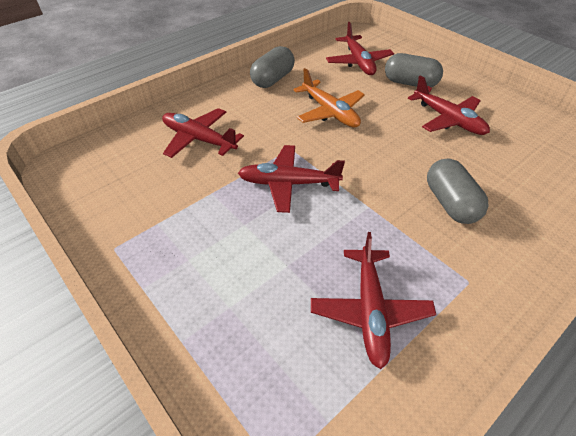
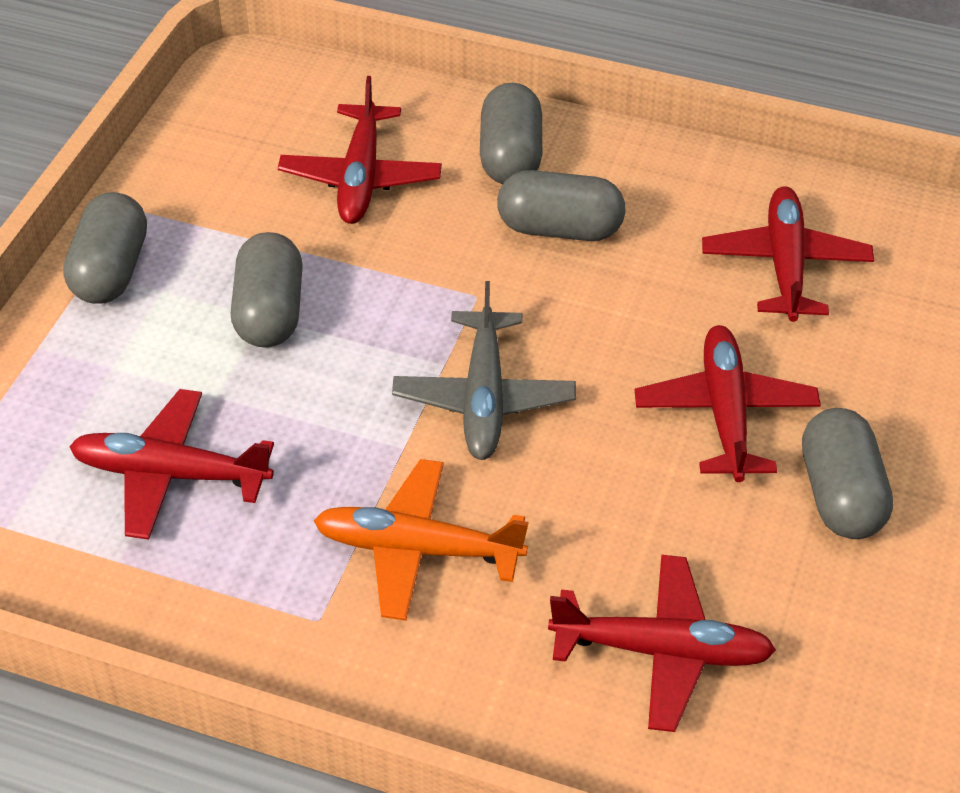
grey capsule: [250,46,295,88] [385,53,443,87] [427,158,489,224] = 3 -> [63,192,147,304] [231,232,303,348] [480,83,542,184] [497,170,626,241] [802,408,893,539] = 5
grey plane: none = 0 -> [392,281,576,460] = 1

